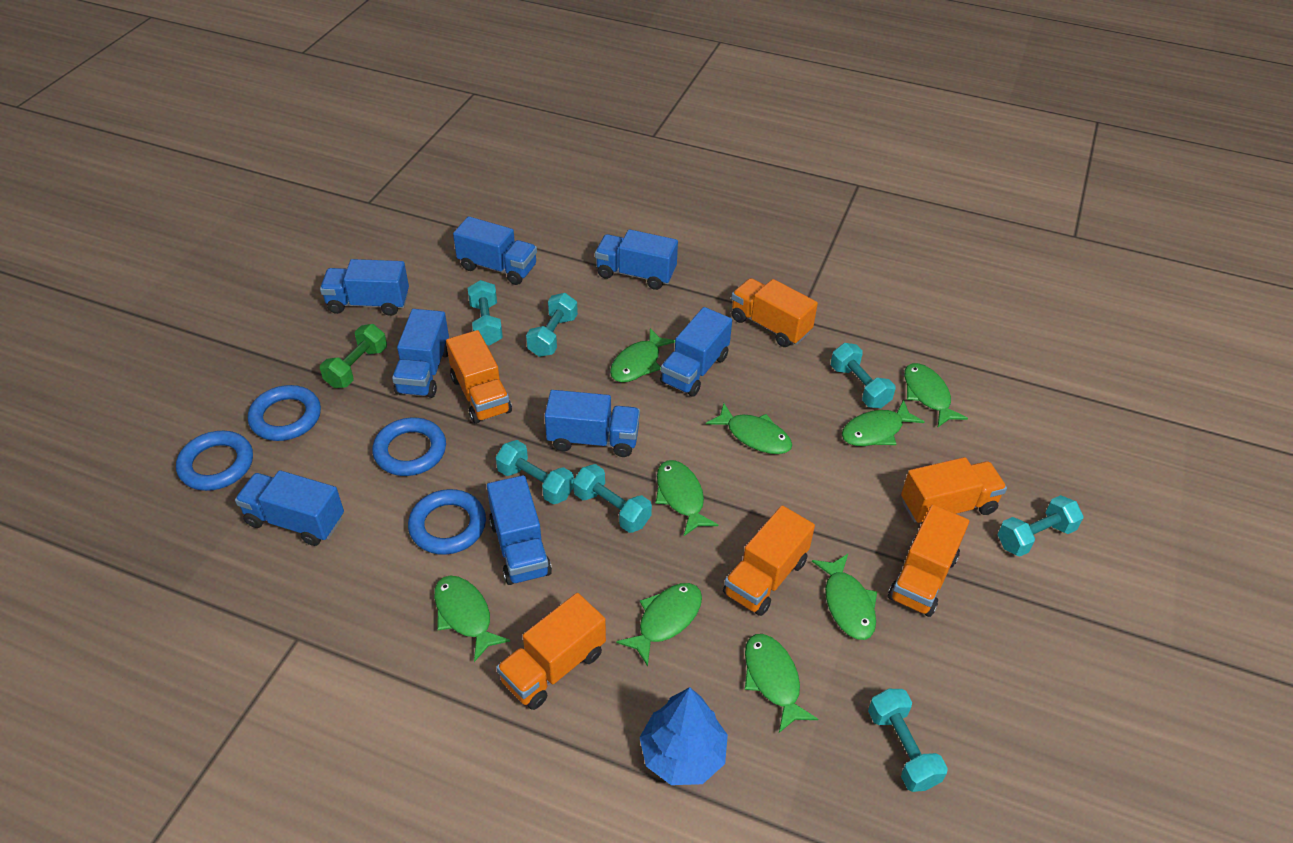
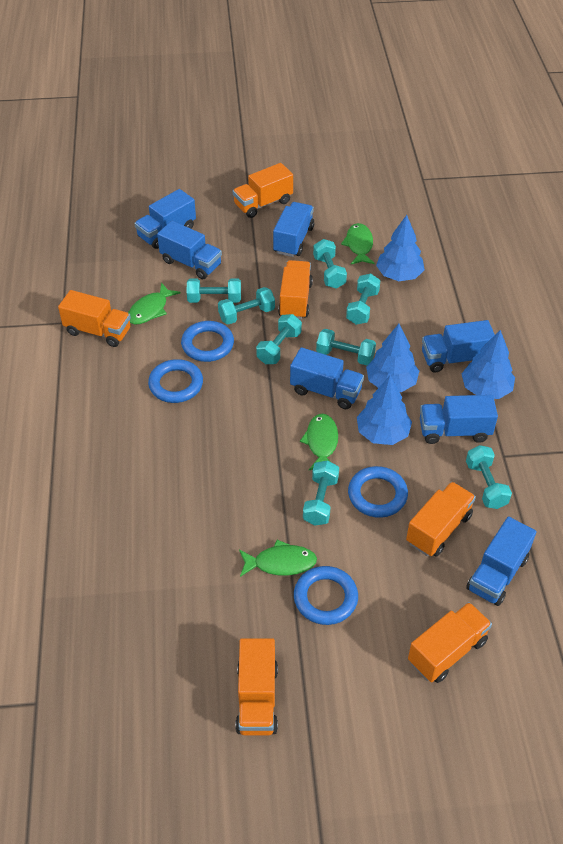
blue tree: [639,687,728,785] = 1 -> [357,375,412,445] [366,324,419,392] [376,215,425,281] [462,330,515,399] = 4
blue truck: [235,470,344,546] [320,259,409,316] [392,309,449,398] [453,216,537,285] [487,475,552,585] [545,390,640,457] [595,229,678,290] [660,307,732,397] = 8 -> [134,189,196,249] [157,221,222,279] [273,202,314,257] [290,347,364,409] [420,395,498,444] [422,320,495,372] [466,517,536,606] = 7
green dumbbell: [320,324,387,388] = 1 -> none = 0
green fish: [434,576,510,662] [610,328,675,382] [616,583,702,666] [655,460,718,536] [706,403,792,454] [745,634,818,733] [812,554,877,640] [842,400,924,446] [904,363,968,427] = 9 -> [128,282,181,325] [239,540,317,577] [300,414,338,470] [341,223,375,264] = 4
turquoise dumbbell: [468,280,503,346] [496,440,574,504] [526,293,578,357] [573,464,652,533] [831,343,895,408] [868,689,948,792] [997,495,1084,557] = 7 -> [187,278,241,303] [218,287,275,324] [256,314,302,364] [303,460,339,525] [313,239,347,289] [316,329,376,365] [346,274,381,325] [466,445,512,509] = 8

